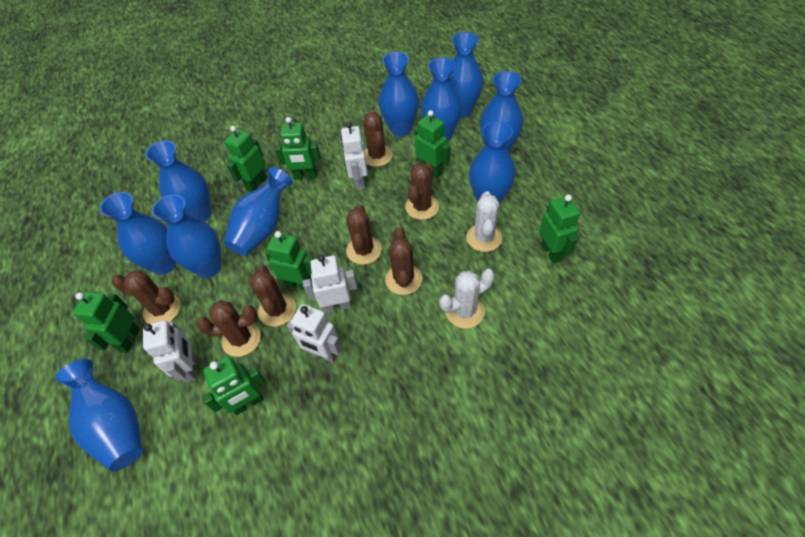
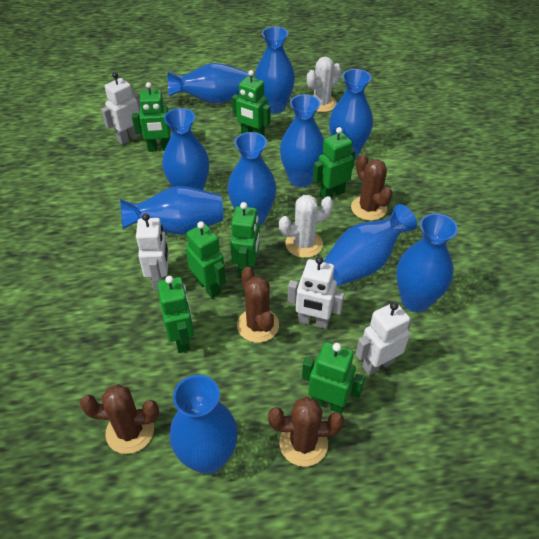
brown cactus: [112,270,181,324] [196,300,261,357] [250,265,296,327] [346,205,382,265] [363,112,393,167] [385,227,422,295] [405,162,439,220] = 7 -> [80,384,159,454] [237,266,279,343] [268,397,344,467] [351,154,393,221] = 4

